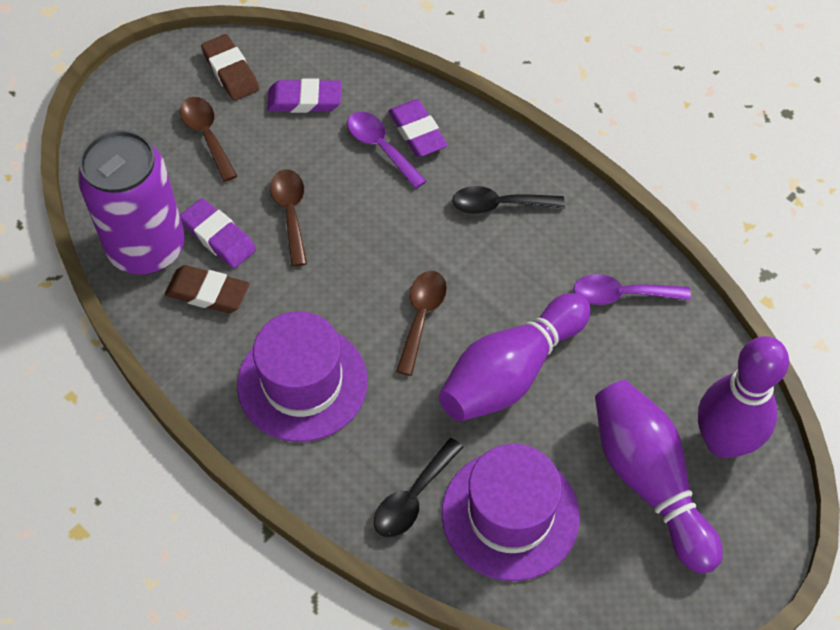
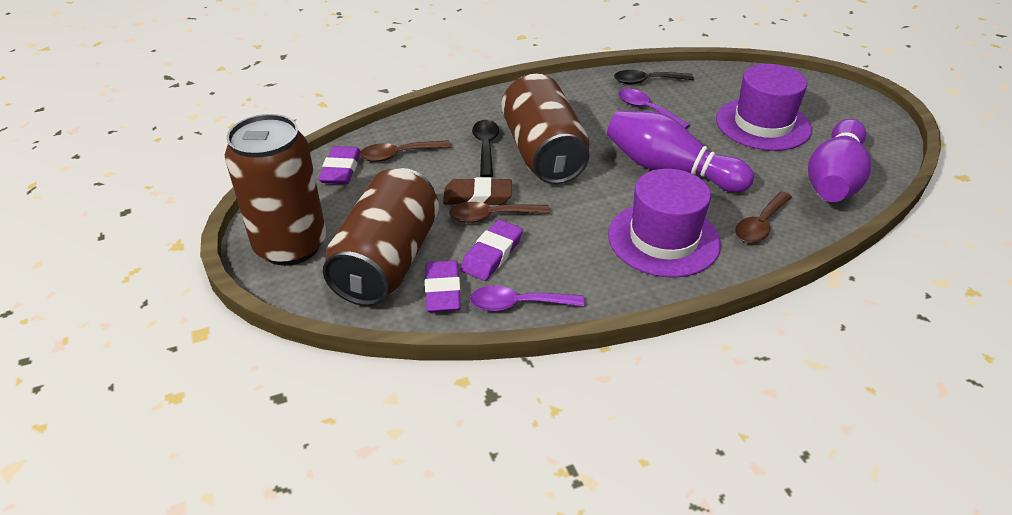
brown can: none = 0 -> [225,114,326,266] [323,168,439,306] [501,74,590,184] = 3
brown eraser: [165,265,249,313] [201,34,259,101] = 2 -> [443,177,512,205] = 1
purple bowling pin: [439,293,591,422] [595,380,723,574] [698,336,789,458] = 3 -> [607,111,754,192] [808,119,871,202] = 2
purple can: [77,130,185,274] = 1 -> none = 0

